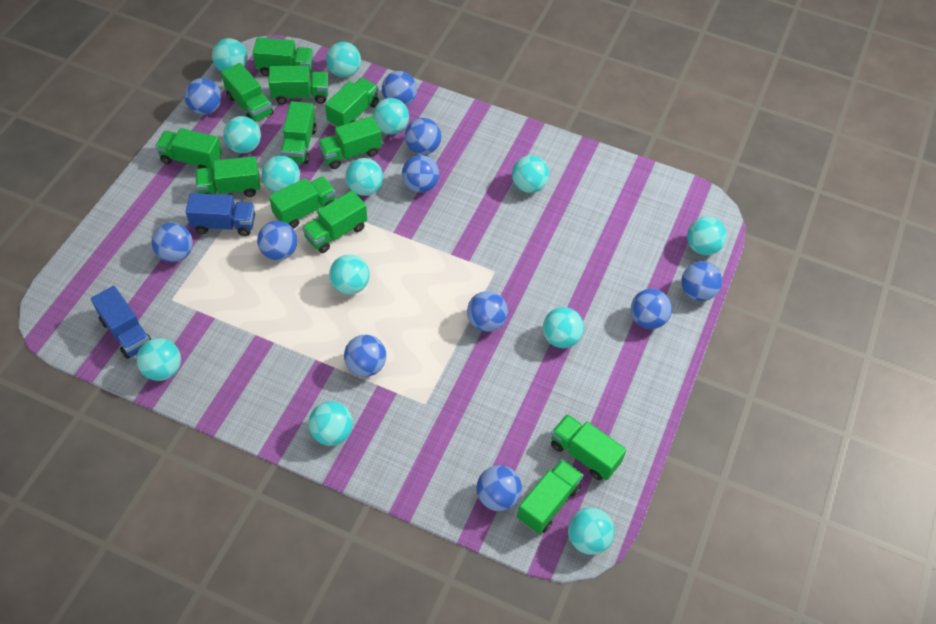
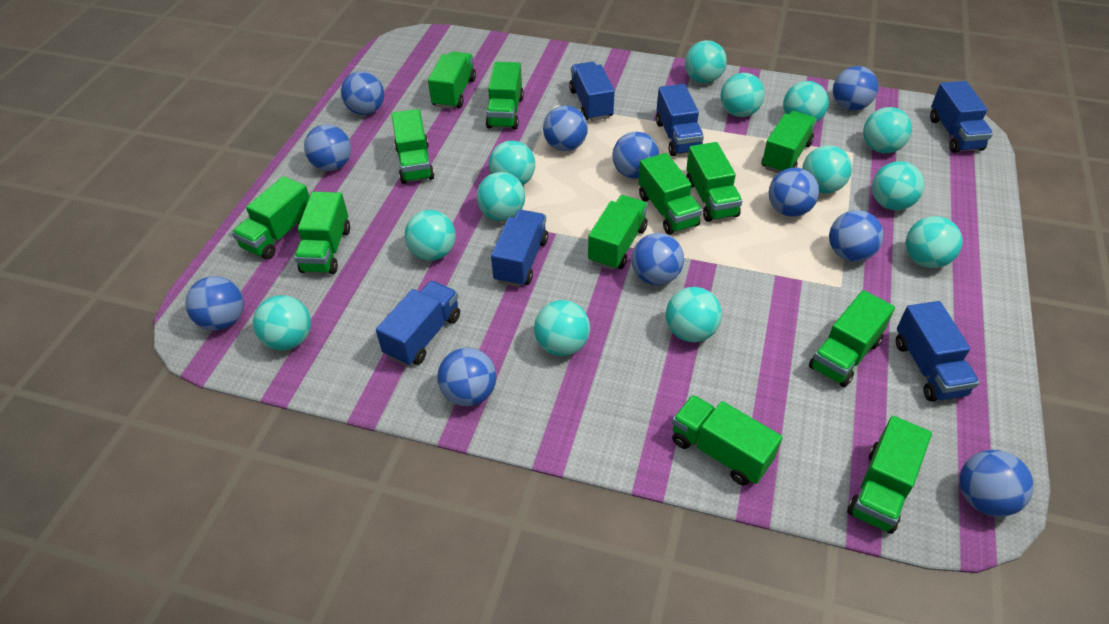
blue truck: [91,286,151,359] [186,193,255,236] = 2 -> [376,281,460,366] [491,210,548,287] [569,62,615,121] [656,84,704,156] [896,301,979,402] [930,81,993,153] = 6

